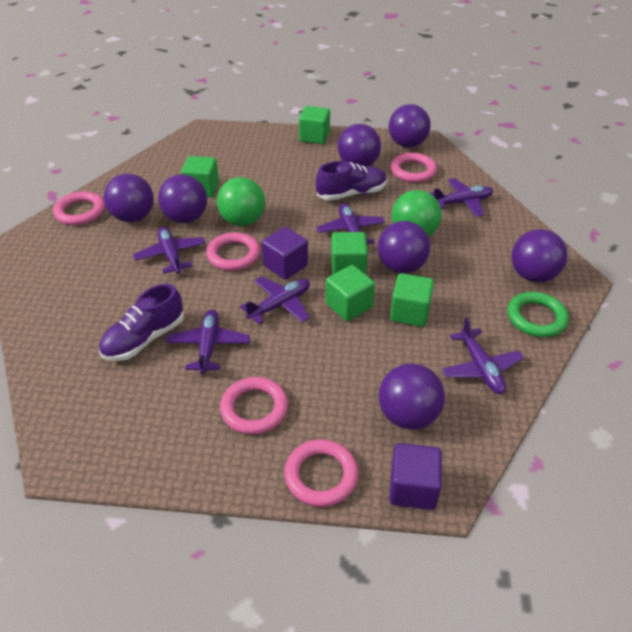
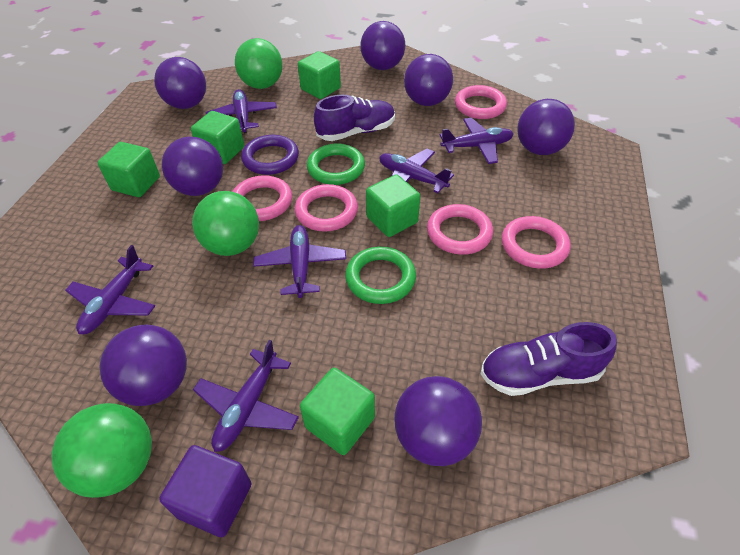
green ball: [217,177,265,226] [392,190,442,237] = 2 -> [52,403,152,498] [192,191,259,256] [235,38,282,89] = 3
green ring: [507,292,569,337] = 1 -> [307,144,365,185] [345,247,416,304] = 2
purple cube: [262,227,308,280] [389,443,442,510] = 2 -> [159,445,252,537] = 1
purple ring: none = 0 -> [241,135,299,175] = 1

